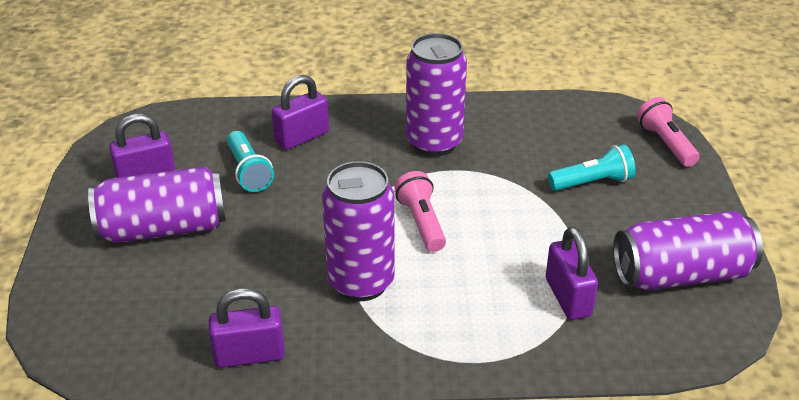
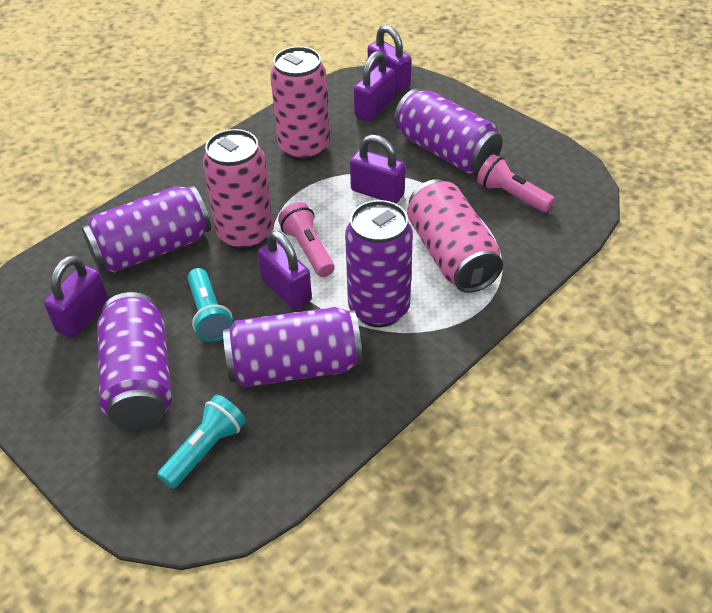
pink can: none = 0 -> [203,129,273,251] [270,46,330,161] [407,179,503,293] = 3
purple can: [88,167,226,243] [322,161,395,301] [406,33,467,157] [613,211,763,291] = 4 -> [82,185,211,273] [97,292,172,429] [223,307,362,387] [345,200,413,327] [394,89,503,174] = 5
purple padlock: [109,114,175,178] [209,288,285,368] [272,75,329,150] [546,227,598,320] = 4 -> [44,255,108,338] [258,230,312,309] [350,135,405,204] [354,51,395,121] [368,25,411,93] = 5

